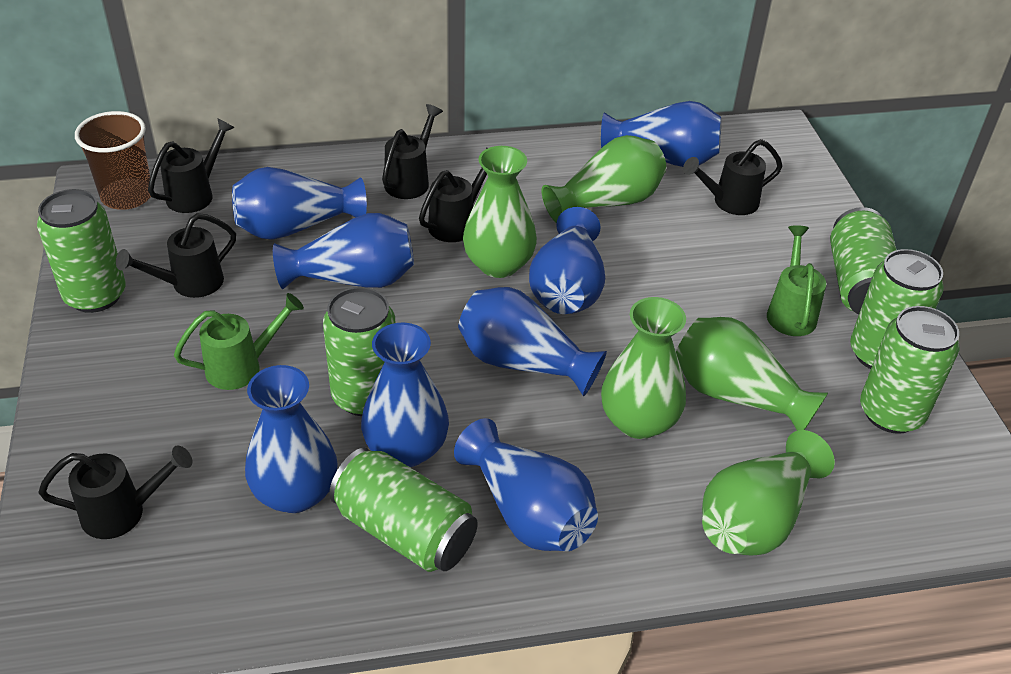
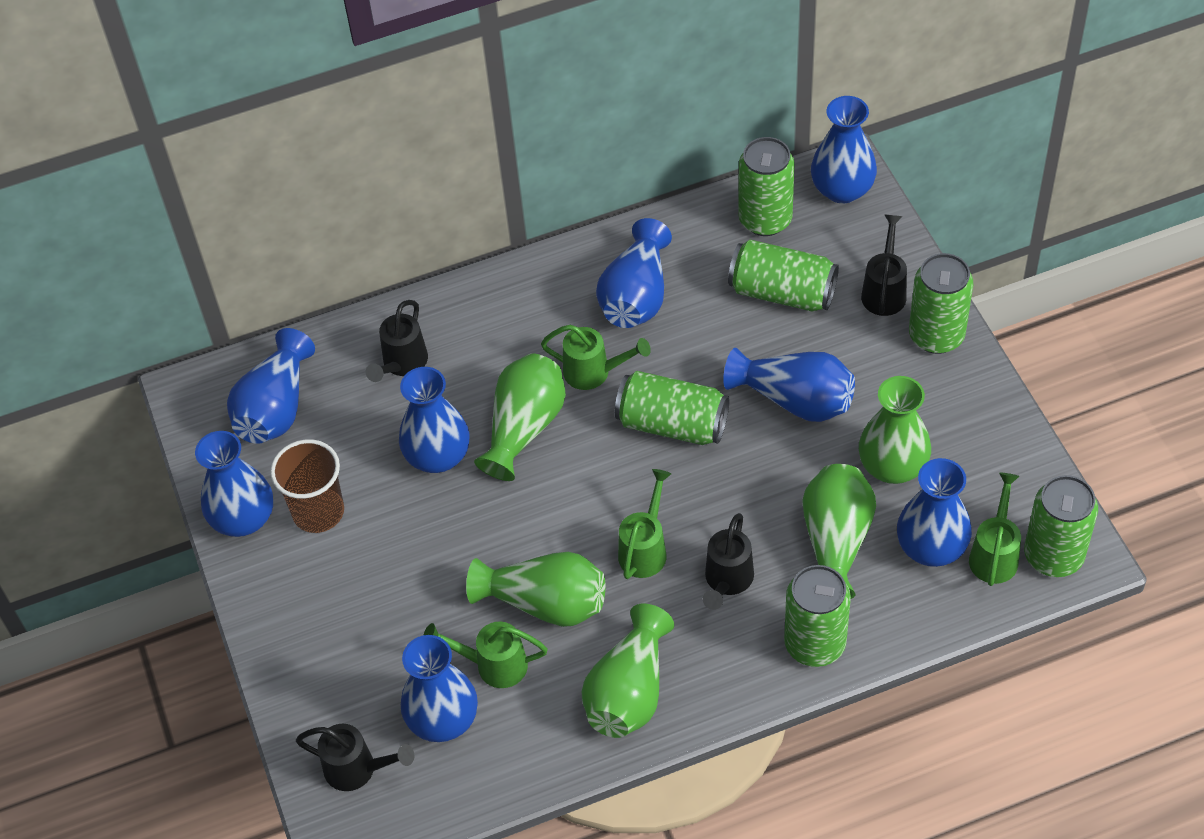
black watering can: [38,445,193,539] [116,213,236,298] [148,119,235,213] [382,104,443,199] [419,147,488,242] [683,139,782,215] = 6 -> [296,724,414,791] [366,300,428,382] [703,513,754,610] [861,214,907,316] = 4
green watering can: [174,293,304,390] [767,225,826,336] = 2 -> [424,621,548,688] [541,325,651,390] [618,469,671,579] [969,473,1021,586] = 4

